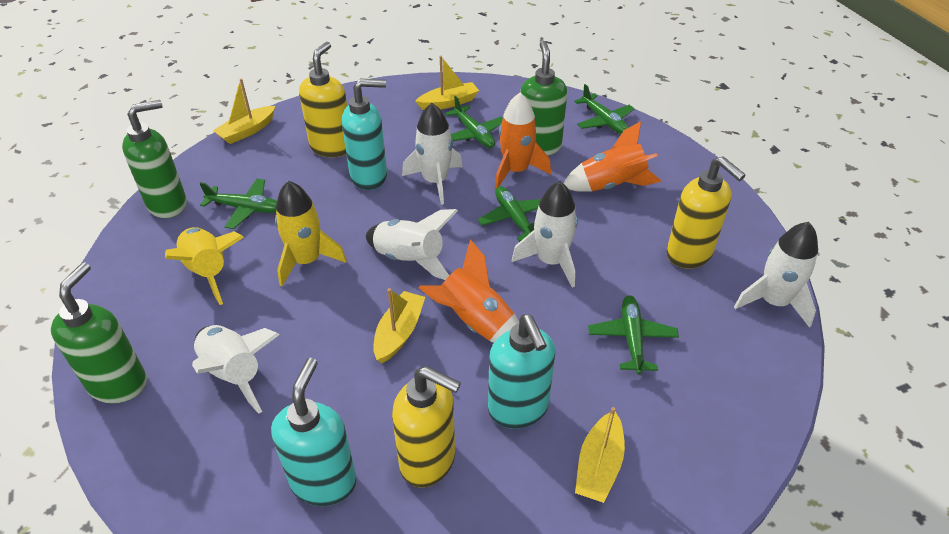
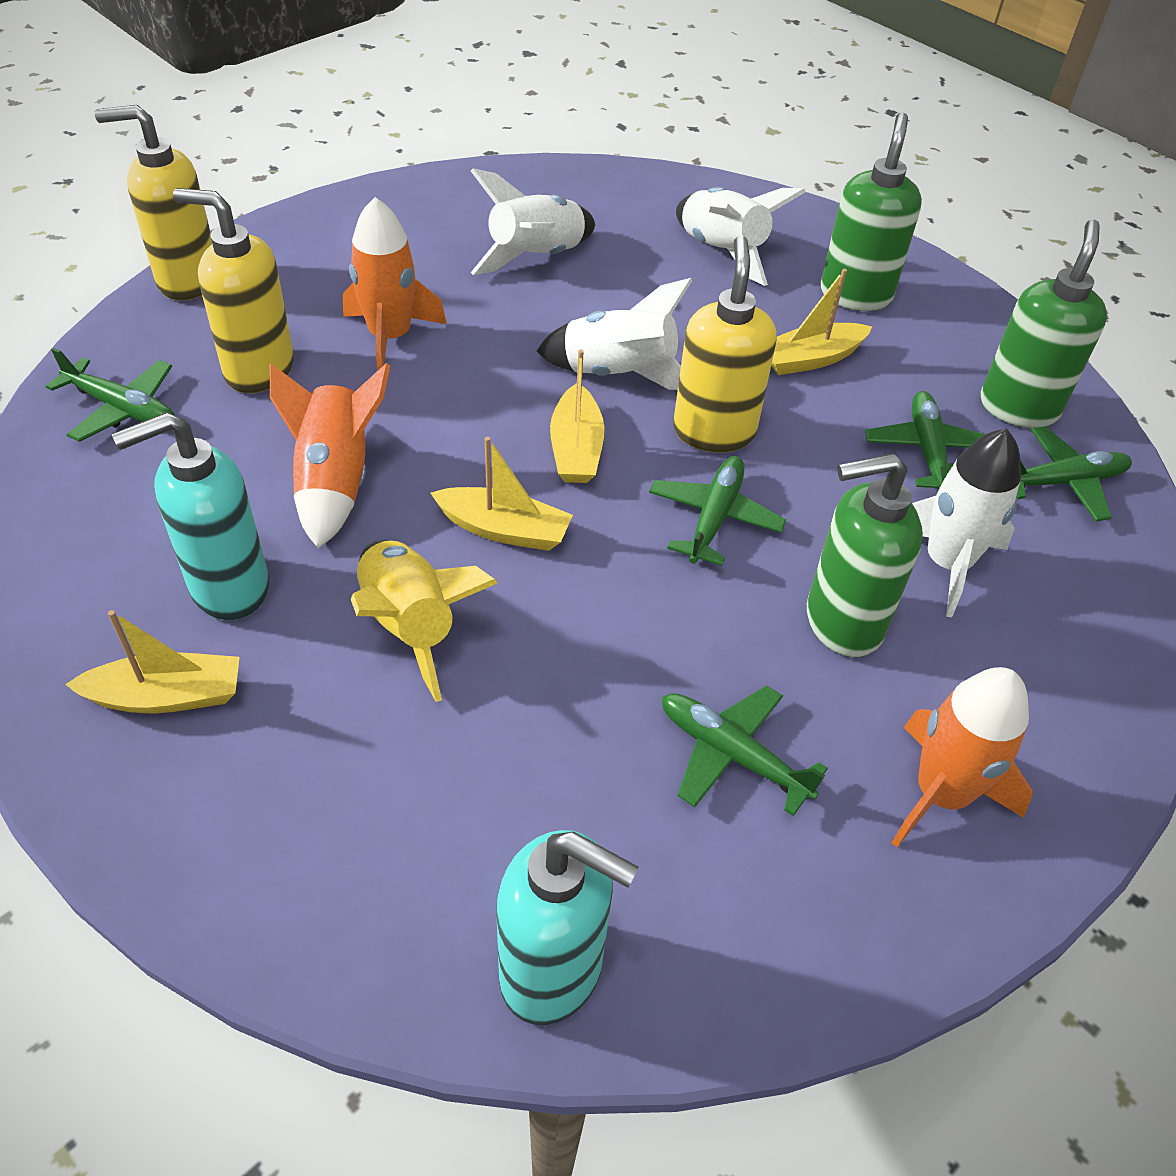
turquoise soap dispenser: [271,358,357,506] [342,79,387,190] [488,315,555,429] = 3 -> [112,412,269,620] [496,830,638,1025] = 2
white rocket: [192,325,279,414] [366,209,458,280] [402,103,463,205] [512,181,578,287] [734,222,818,328] = 5 -> [471,168,595,275] [536,278,692,390] [676,187,806,286] [912,428,1021,617] = 4
yellow rocket: [165,227,244,305] [275,181,347,287] = 2 -> [351,540,497,702] = 1

